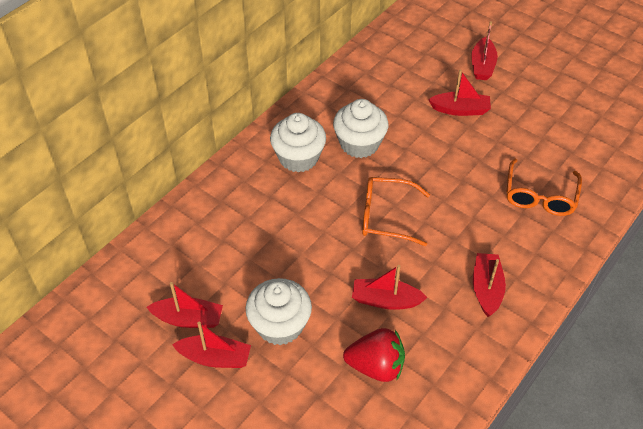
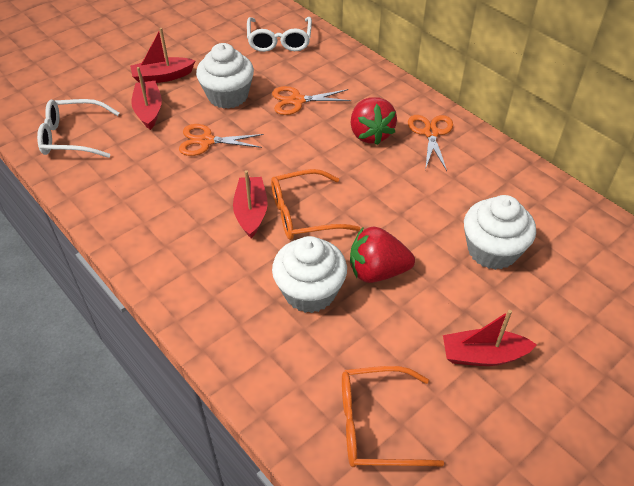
orange scissors: none = 0 -> [179,124,264,156] [272,86,351,115] [408,115,453,171] = 3
red boat: [147,282,223,328] [172,322,251,368] [352,265,428,310] [428,70,491,116] [471,21,498,80] [473,253,506,317] = 6 -> [130,28,195,83] [131,67,162,130] [233,170,268,238] [443,310,537,366] = 4
red strawberry: [343,328,405,382] = 1 -> [350,226,415,283] [351,97,397,145] = 2
white glasses: none = 0 -> [37,99,119,158] [247,17,312,52] = 2

